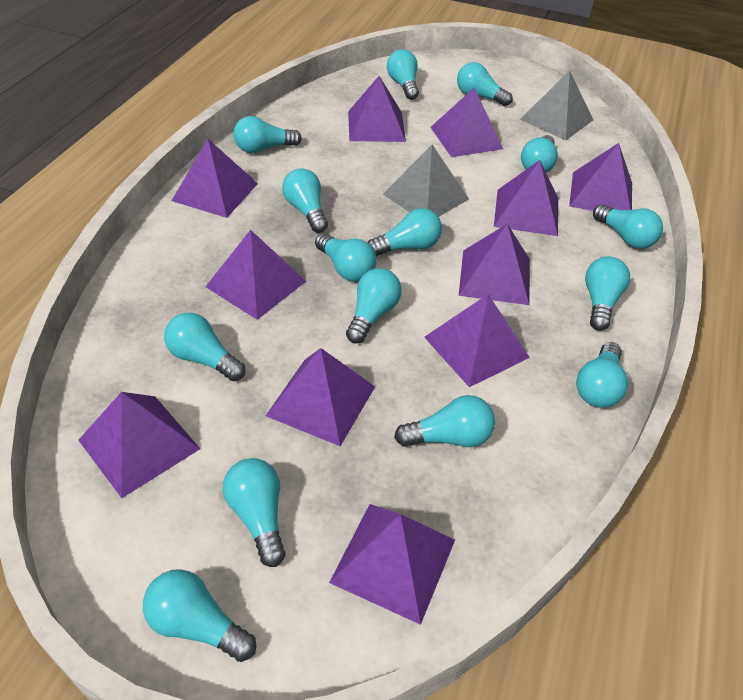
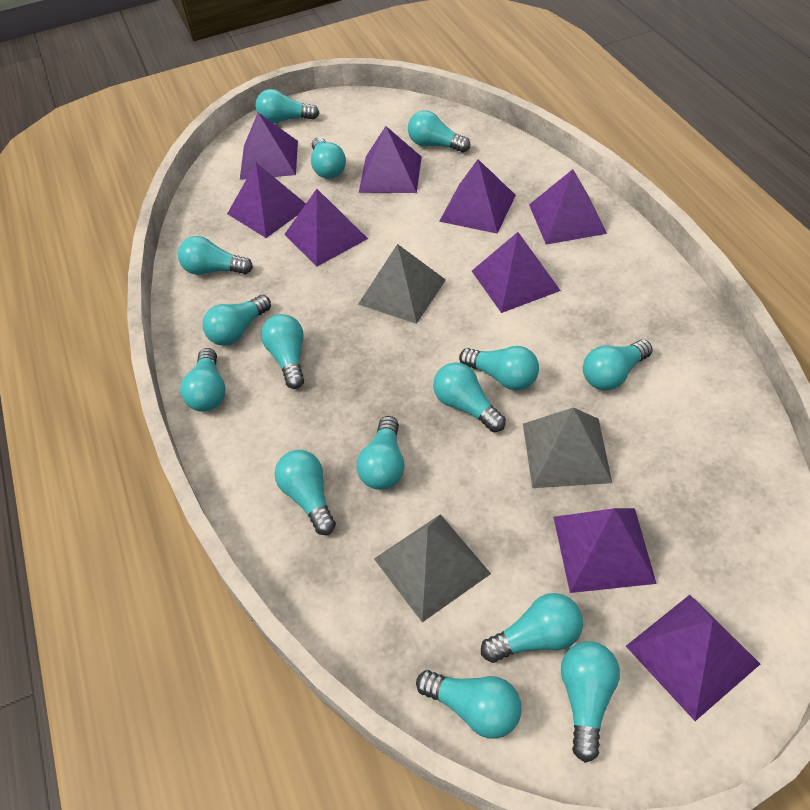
grey pyramid: [383,145,469,217] [520,70,593,140] = 2 -> [358,244,446,324] [374,514,491,622] [523,407,612,488] = 3
purple pyramid: [78,392,200,498] [171,139,258,218] [205,230,306,320] [266,348,375,446] [329,504,455,625] [348,76,406,142] [424,294,530,387] [430,88,503,157] [459,224,530,305] [494,160,558,236] [569,143,632,211] = 11 -> [227,163,306,238] [240,113,298,180] [284,189,368,267] [359,126,422,193] [439,159,516,234] [472,232,561,313] [529,169,607,245] [553,508,657,593] [626,595,760,721] = 9

